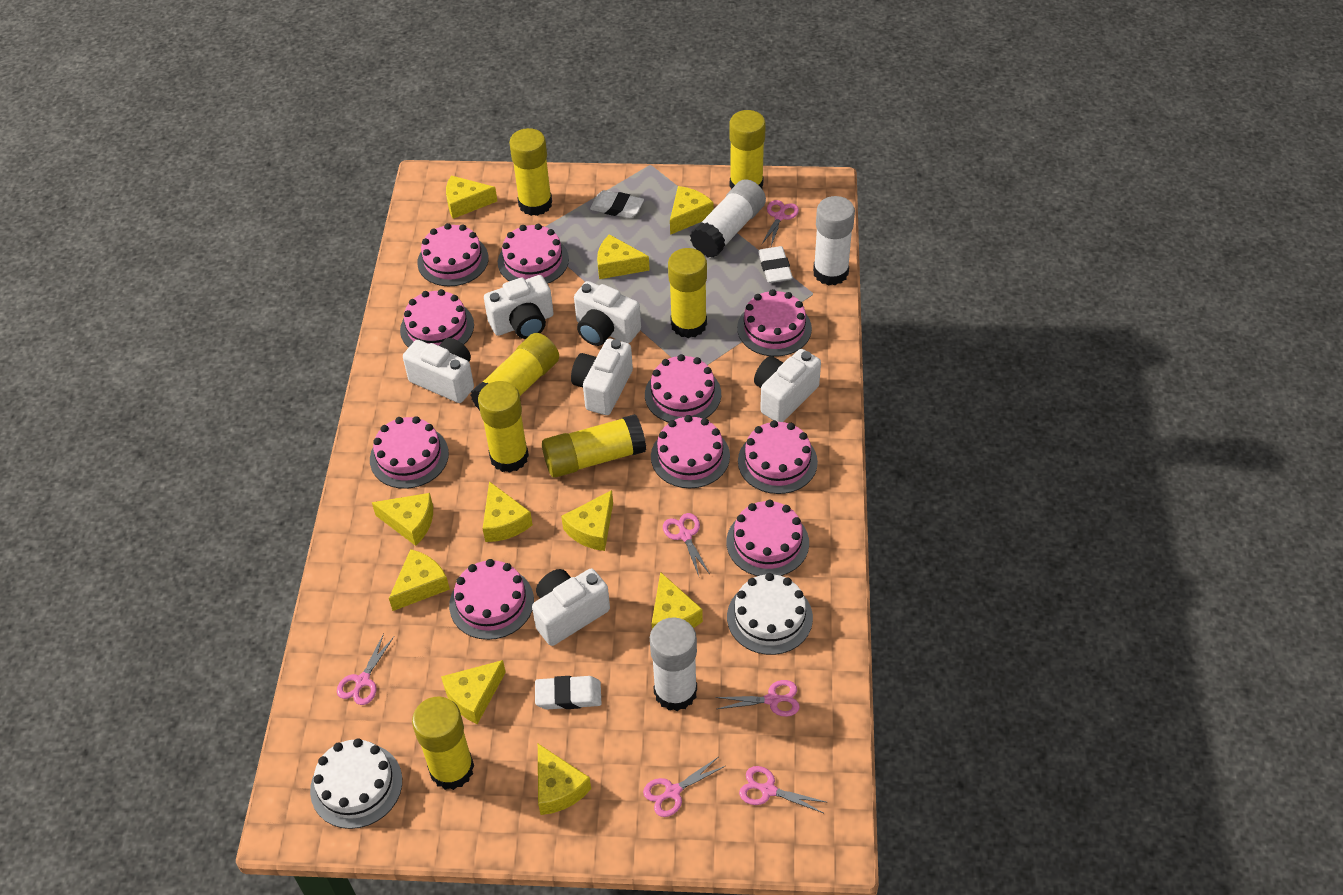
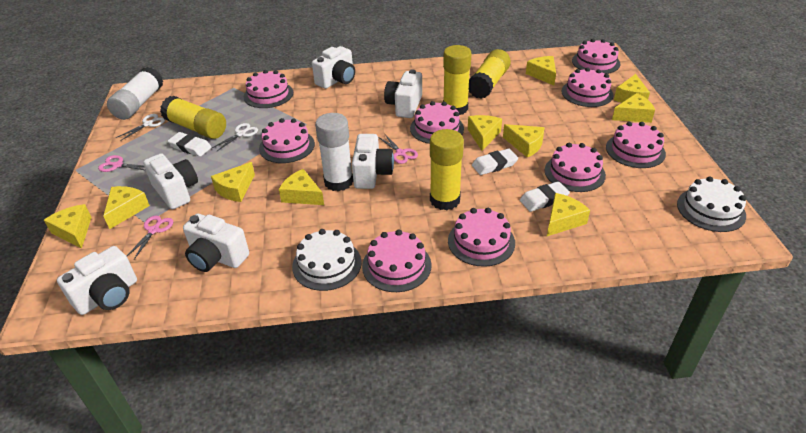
pink cake: [370,416,449,489] [400,289,474,348] [417,223,489,286] [449,559,534,640] [498,224,569,284] [645,354,721,422] [651,415,730,488] [727,500,809,576] [737,289,812,356] [738,420,818,494] = 10 -> [244,70,293,108] [259,118,315,163] [362,230,432,292] [410,101,464,144] [448,208,515,267] [545,143,606,192] [562,67,614,107] [572,39,620,74] [606,122,666,168] = 9
pink scissors: [337,633,394,705] [643,757,725,817] [663,513,710,576] [715,680,800,717] [739,766,826,813] [761,200,799,246] = 6 -> [98,155,146,172] [127,216,173,259] [378,135,418,164] = 3
white glue stick: [650,617,697,711] [690,179,766,258] [813,196,855,286] = 3 -> [107,67,164,120] [315,113,353,191] = 2
white scissors: none = 0 -> [116,114,165,141] [212,123,258,152] = 2
yellow glue stick: [412,697,474,790] [471,333,559,411] [478,381,529,473] [509,128,552,216] [542,414,646,478] [668,248,707,338] [729,110,766,190] = 7 -> [160,96,226,139] [430,129,464,210] [443,45,471,115] [469,49,511,99] = 4

